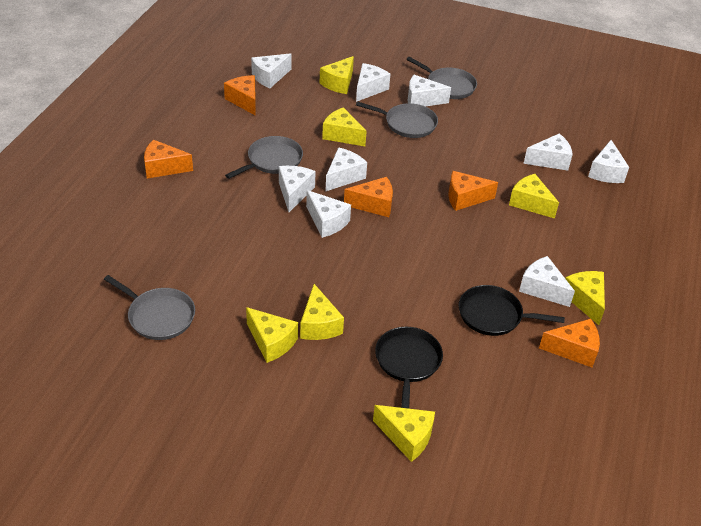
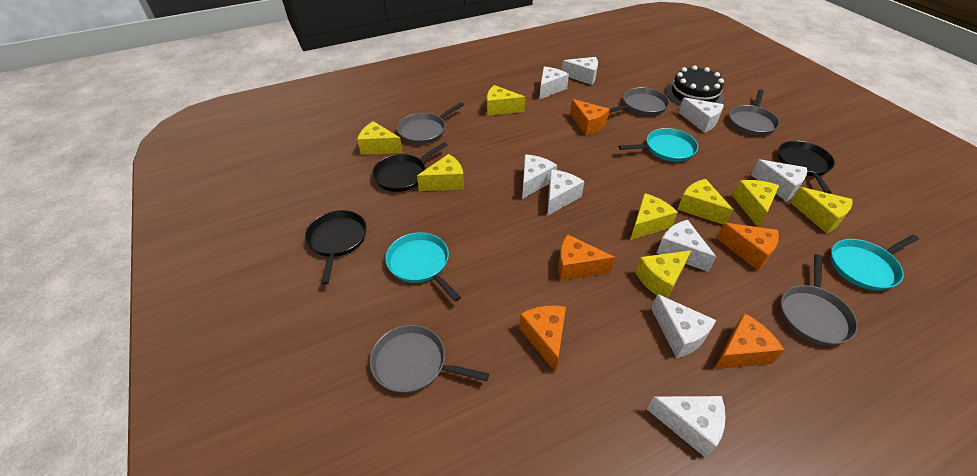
black cake: none = 0 -> [666,65,724,106] = 1
black pan: [375,327,443,409] [459,285,565,336] = 2 -> [305,210,367,285] [372,142,447,192] [778,141,835,194] = 3
grey pan: [104,275,195,340] [225,136,303,179] [356,101,438,138] [406,57,477,99] = 4 -> [370,325,489,393] [397,102,464,144] [609,87,670,116] [729,89,780,136] [781,254,858,346] = 5
turquoise pan: none = 0 -> [385,232,461,302] [619,128,698,162] [831,235,919,290] = 3
yellow cheese: [246,307,298,363] [300,284,344,340] [320,56,354,94] [322,107,367,146] [373,405,435,462] [509,174,559,219] [565,271,605,325] = 7 -> [357,121,403,155] [417,154,464,191] [487,85,525,116] [630,193,678,240] [635,250,692,298] [677,179,733,224] [733,180,779,227] [790,187,853,234] = 8

